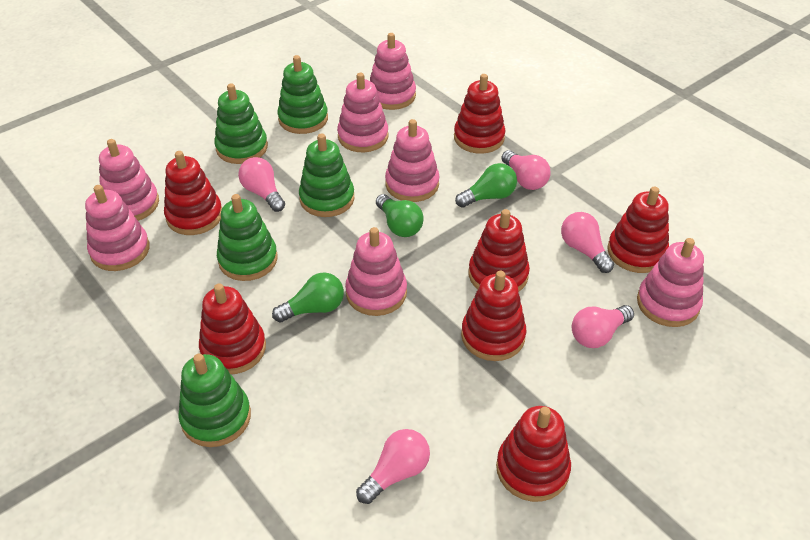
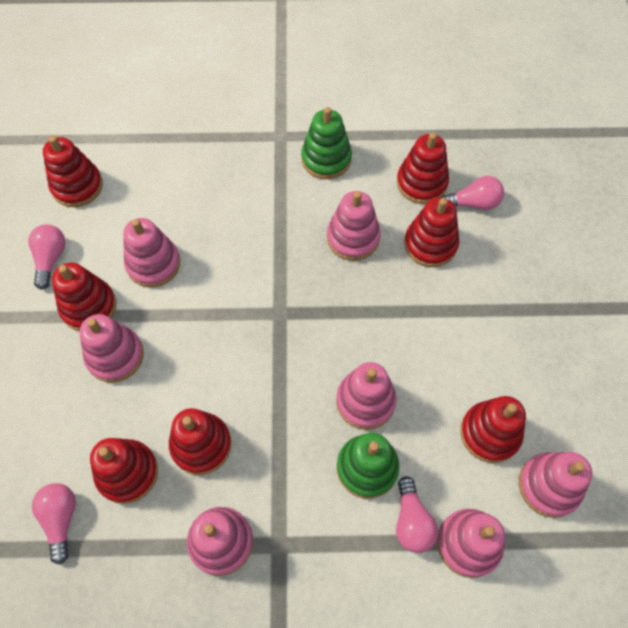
green light bulb: [272,272,344,322] [376,194,423,237] [455,163,517,208] = 3 -> none = 0
green stacking toy: [178,354,251,447] [214,83,268,164] [217,194,278,281] [278,55,328,134] [299,133,355,217] = 5 -> [301,107,352,179] [337,433,400,499] = 2
pink light bulb: [238,157,285,212] [356,429,430,504] [501,150,551,190] [561,212,614,273] [572,305,634,348] = 5 -> [28,224,66,290] [32,483,76,564] [396,476,438,553] [441,176,504,210] = 4

